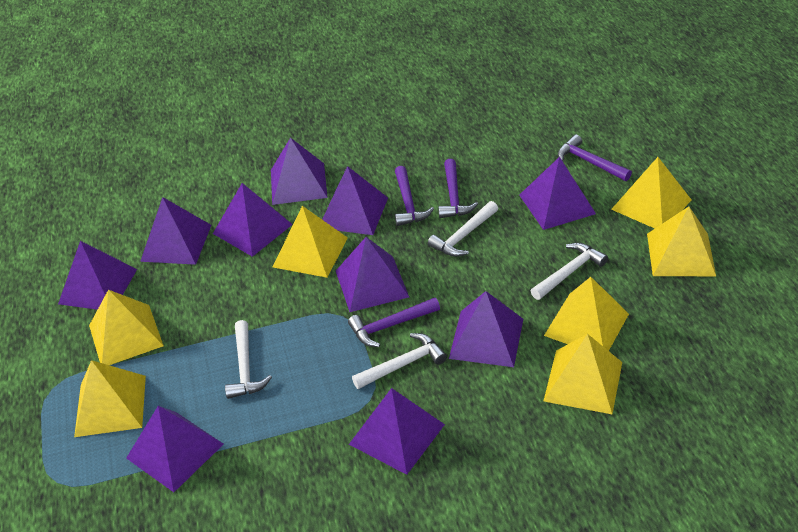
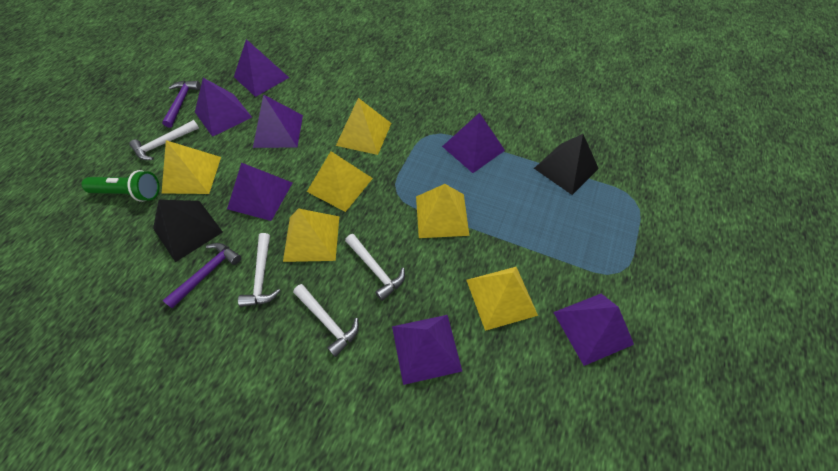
black pyramid: none = 0 -> [153,200,223,262] [534,134,599,195] = 2
green flashlight: none = 0 -> [82,170,159,202] = 1
purple hammer: [348,298,440,347] [395,166,434,226] [438,159,478,218] [558,135,632,181] = 4 -> [162,81,201,128] [163,243,241,309] = 2
purple pyramid: [58,241,137,310] [126,406,224,492] [140,197,211,265] [213,183,293,257] [271,138,328,205] [322,166,388,235] [336,237,409,312] [349,388,445,475] [449,291,523,367] [519,157,596,230] = 10 -> [195,78,252,137] [227,162,292,221] [234,39,289,97] [253,94,303,148] [392,315,462,385] [442,113,505,173] [553,294,634,366] = 7
yellow pyramid: [74,360,146,437] [89,290,164,365] [273,206,348,278] [544,277,629,351] [544,334,622,414] [611,157,691,228] [647,206,716,276] = 7 -> [162,140,221,194] [283,208,339,262] [307,151,373,212] [336,98,391,155] [416,184,469,238] [467,267,538,331] = 6

